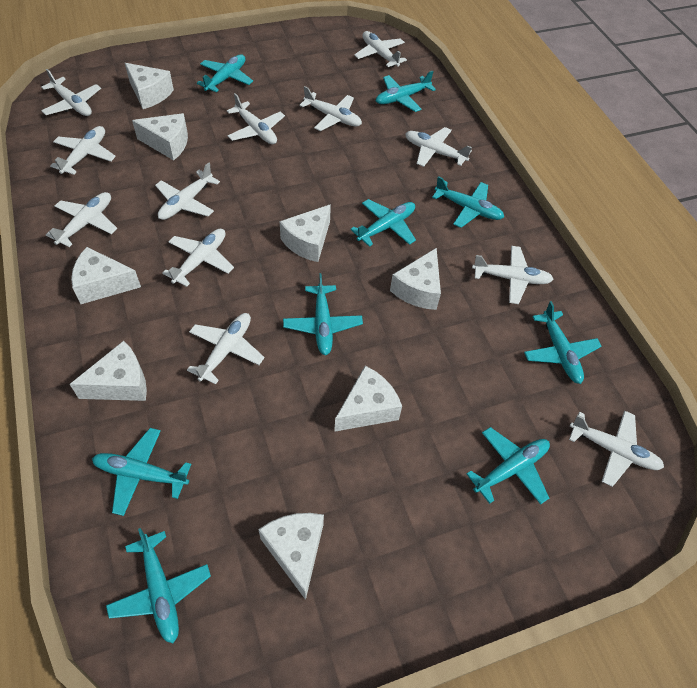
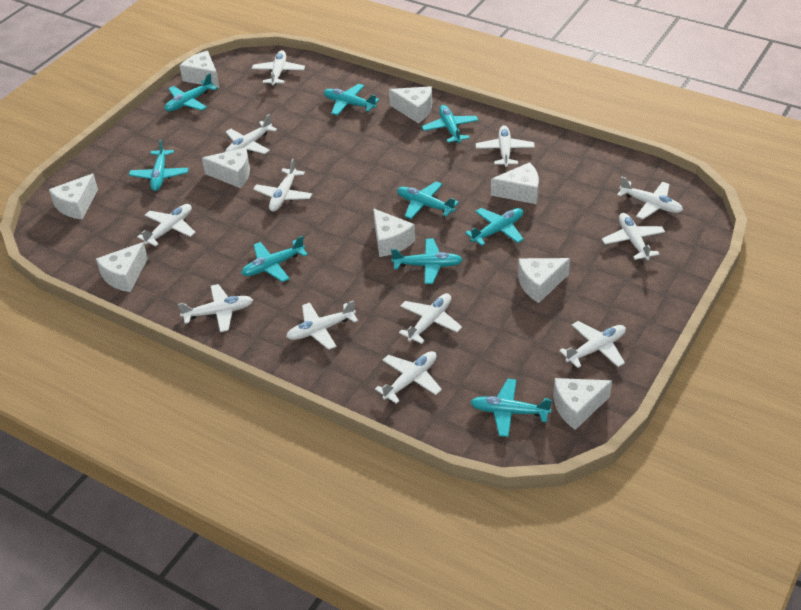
white cheese: [70,341,147,401] [71,247,141,304] [125,63,174,109] [132,113,188,160] [258,513,324,600] [280,204,331,262] [334,366,402,432] [390,248,441,310] = 8 -> [49,174,98,219] [96,242,148,292] [180,51,220,88] [202,147,250,188] [373,208,415,257] [389,86,432,123] [491,162,539,204] [518,258,570,303] [553,378,612,430] = 9

